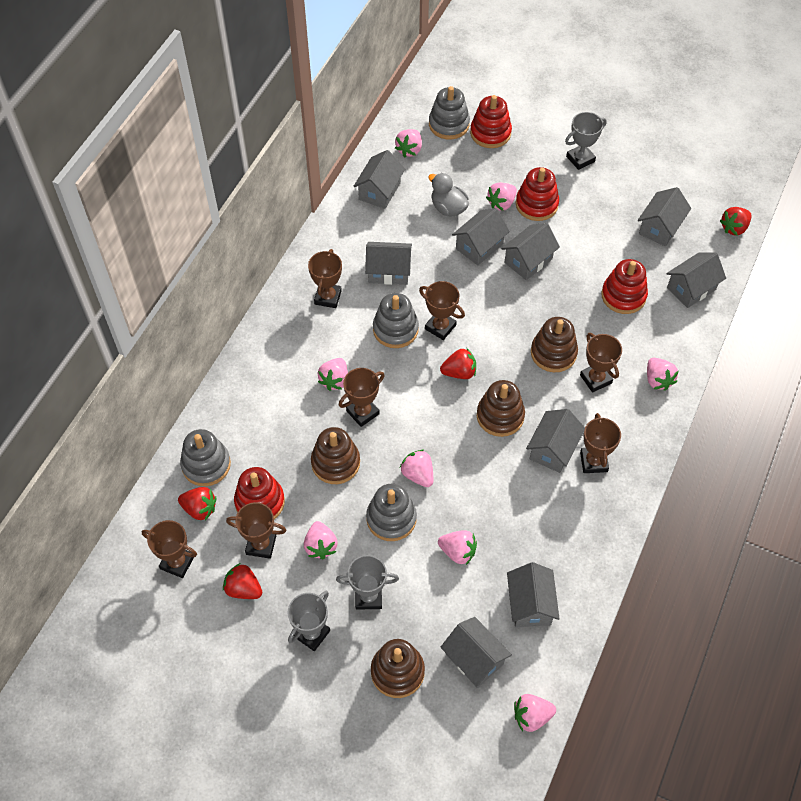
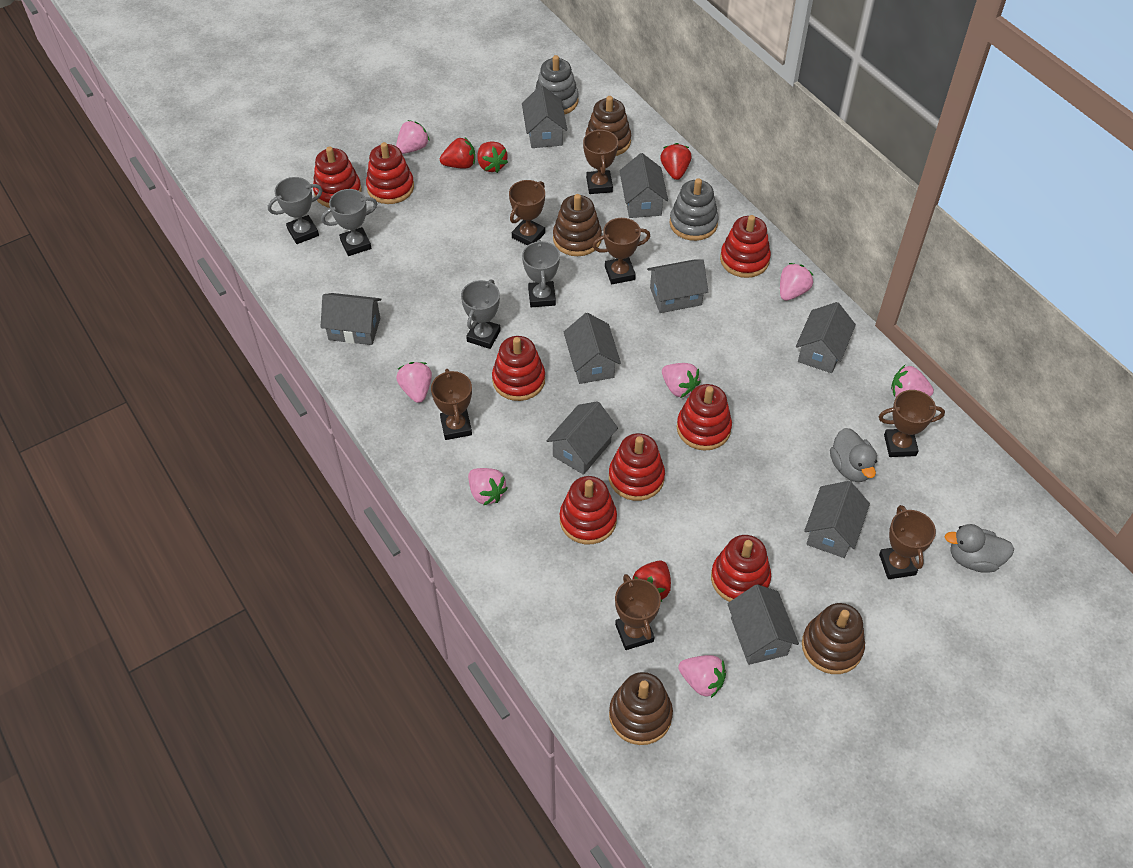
grey duck: [428,173,469,216] = 1 -> [830,428,877,482] [945,524,1014,573] = 2
grey stacking toy: [180,429,231,486] [366,484,417,541] [373,293,419,348] [429,86,470,140] = 4 -> [534,55,579,114] [670,178,719,241] = 2
grey trophy: [288,591,330,651] [336,555,399,610] [565,112,607,170] = 3 -> [268,177,323,244] [321,189,377,256] [461,279,501,349] [522,240,560,307] = 4
pink strawberry: [304,521,338,559] [318,358,348,391] [395,129,422,157] [400,450,433,487] [438,530,477,565] [486,182,517,211] [514,694,556,732] [647,358,678,391] = 8 -> [396,120,430,154] [396,362,432,403] [468,468,508,506] [662,363,701,398] [678,655,726,698] [780,263,813,301] [891,365,934,397] = 7
red stacking toy: [234,467,285,520] [470,95,512,148] [516,167,559,221] [601,259,648,314] = 4 -> [313,146,362,208] [366,142,414,204] [492,336,545,401] [560,476,617,544] [609,433,665,501] [677,384,732,451] [711,535,771,602] [720,215,771,278] = 8

